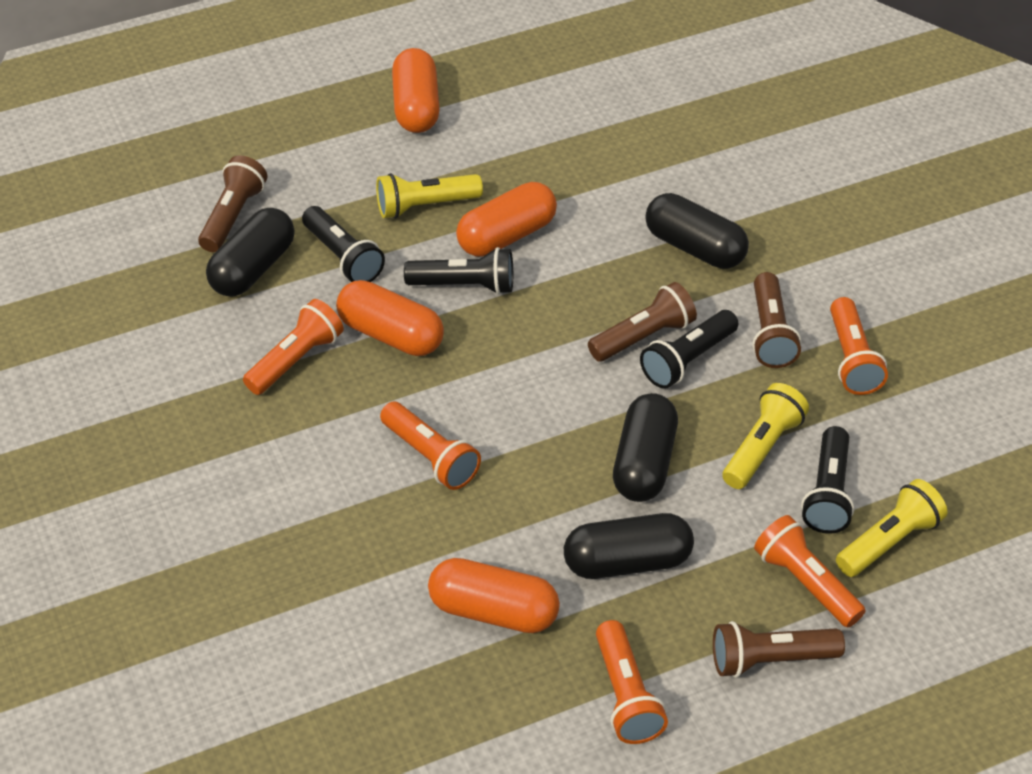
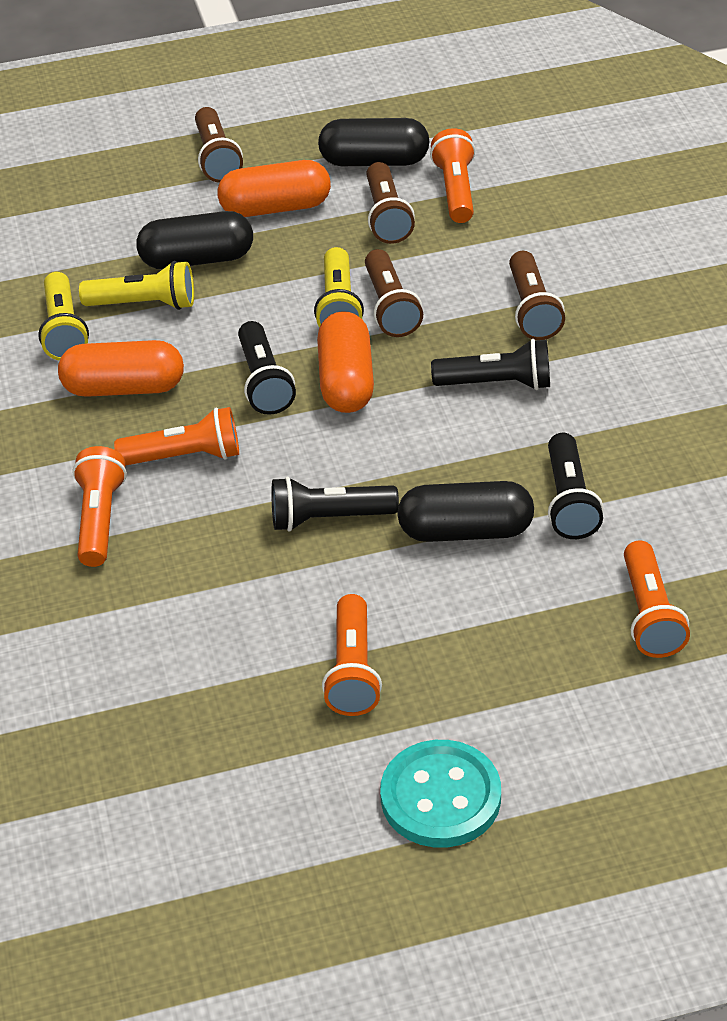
black capsule: [206,208,295,296] [564,513,694,579] [613,393,678,502] [645,193,749,269] = 4 -> [136,211,253,269] [318,118,430,166] [397,481,534,542] = 3
orange capsule: [336,280,444,356] [392,48,440,133] [428,558,560,633] [456,182,557,257] = 4 -> [58,340,184,397] [218,160,331,217] [317,311,374,413] = 3
turquoise button: none = 0 -> [380,740,501,848] = 1

